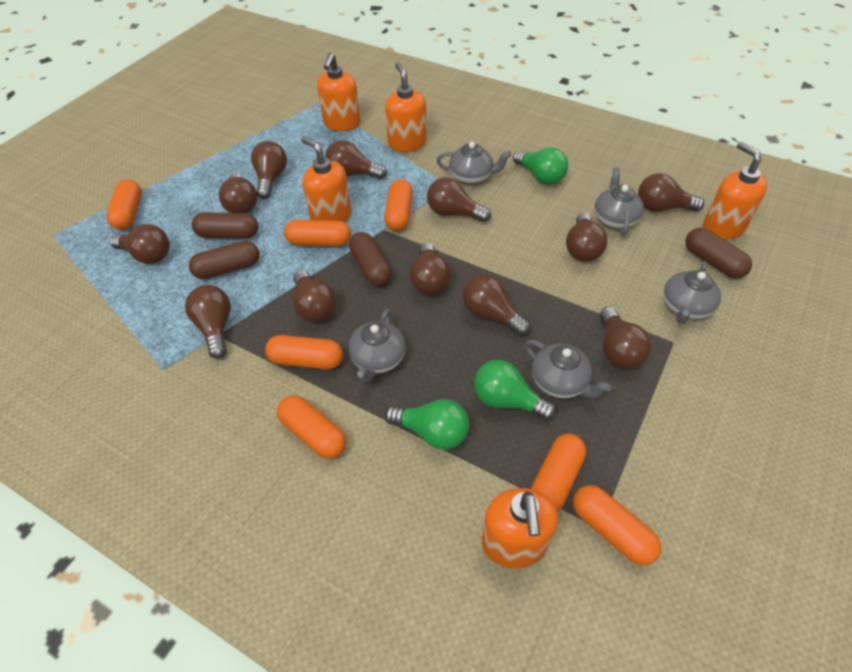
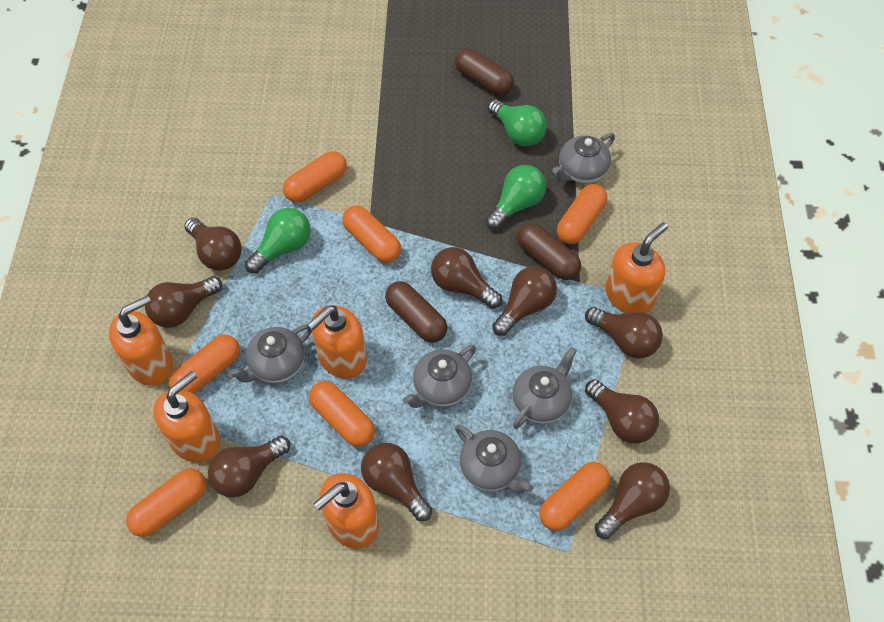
brown capsule: [189,241,260,279] [192,212,258,239] [349,232,392,286] [685,228,752,279] = 4 -> [385,281,447,343] [455,49,514,95] [517,223,581,280] = 3
brown light bulb: [110,224,170,264] [185,285,231,359] [219,173,257,213] [251,141,287,199] [293,270,336,322] [325,140,387,179] [409,242,451,295] [427,177,491,222] [463,274,530,336] [566,213,607,261] [600,307,652,369] [638,173,704,212] = 12 -> [145,276,222,328] [185,218,242,271] [208,436,290,497] [361,443,432,521] [431,247,502,309] [492,266,557,336] [585,307,663,359] [585,379,659,444] [595,462,670,539] = 9

